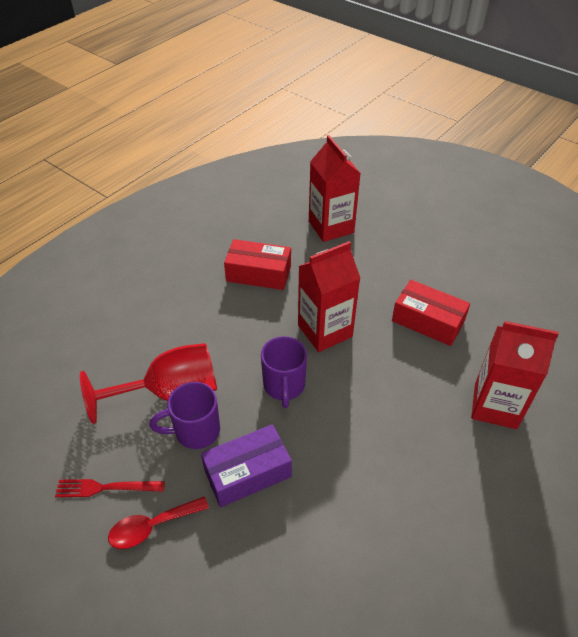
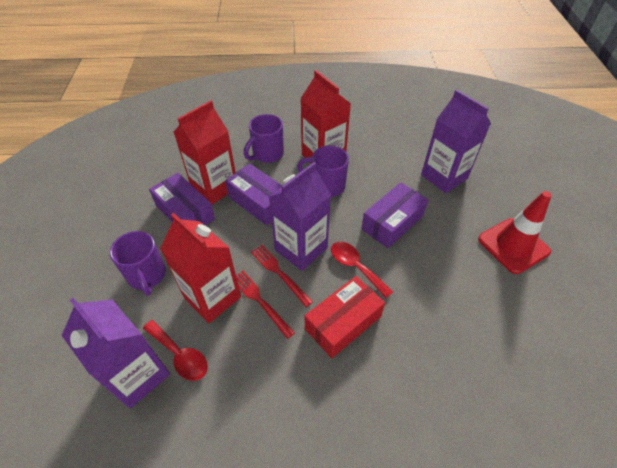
purple box: [201,424,292,507] = 1 -> [149,173,215,226] [225,163,282,225] [361,182,428,248] = 3
purple carton: none = 0 -> [62,298,170,408] [269,162,331,271] [421,90,491,194] = 3
purple mug: [149,382,220,449] [261,336,307,408] = 2 -> [110,231,166,296] [244,114,284,163] [297,145,349,197] = 3
red box: [224,239,291,290] [392,280,470,346] = 2 -> [305,276,385,358] = 1
red fork: [55,479,165,497] = 1 -> [236,270,295,339] [251,245,313,307] = 2
red goblet: [80,343,217,424] = 1 -> none = 0
red spoon: [108,496,209,549] = 1 -> [143,320,208,381] [331,242,393,298] = 2
red traffic cone: none = 0 -> [478,191,552,274] = 1

